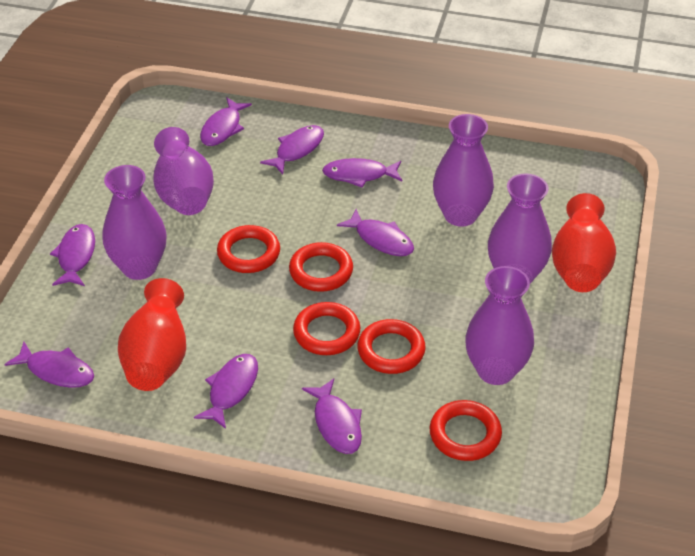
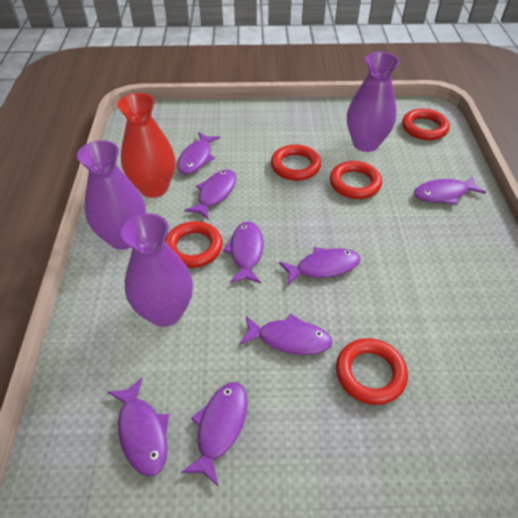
purple vase: [102,165,167,280] [154,127,214,215] [433,114,494,227] [465,266,534,385] [488,173,552,284] = 5 -> [77,140,146,250] [121,213,193,327] [347,52,399,152] = 3
red vase: [118,278,186,391] [552,193,616,292] = 2 -> [117,93,175,198] = 1

